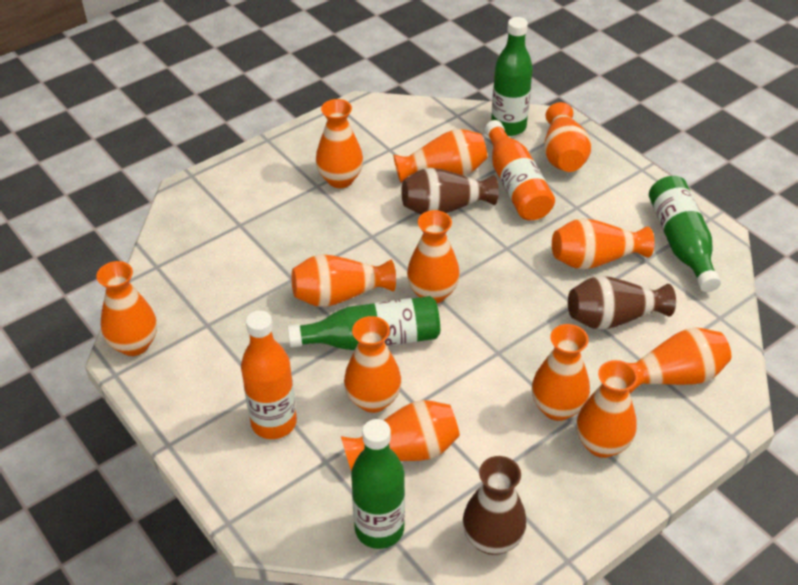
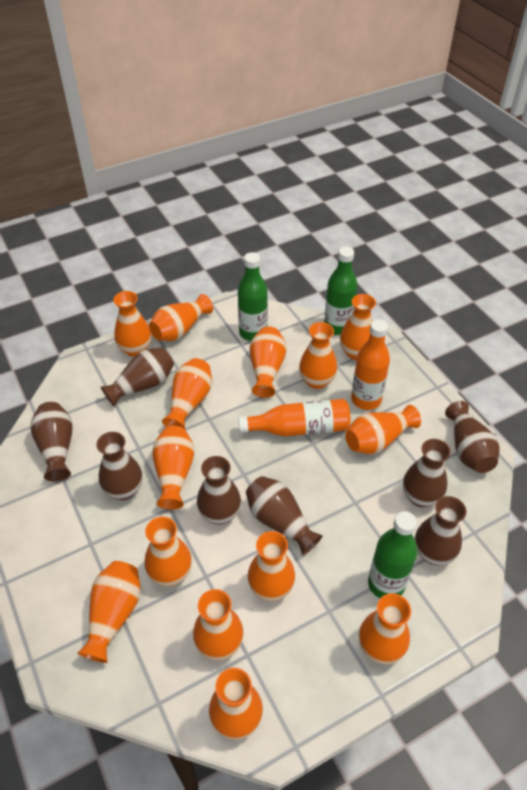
brown vase: [401,168,499,214] [463,456,527,555] [568,276,676,330] = 3 -> [30,402,73,481] [97,432,143,500] [101,348,174,406] [197,456,241,525] [246,476,323,555] [403,439,451,507] [415,496,466,566] [445,401,499,473] = 8
green bottle: [288,296,440,350] [351,419,405,549] [491,17,533,136] [649,176,721,292] = 4 -> [238,252,268,341] [324,247,358,335] [368,511,418,598] = 3
orange vase: [96,261,157,356] [291,254,396,307] [316,99,363,188] [341,400,460,471] [344,316,402,413] [393,129,487,183] [407,210,460,303] [532,324,590,421] [544,102,591,172] [552,218,655,270] [576,360,638,458] [628,327,731,394] = 12 -> [77,561,141,663] [113,291,151,357] [144,517,192,586] [149,294,213,341] [152,426,195,510] [162,358,212,429] [193,589,244,660] [209,668,263,740] [247,531,295,601] [250,326,287,398] [299,322,337,389] [340,294,376,360] [345,405,421,454] [359,593,411,664] = 14

